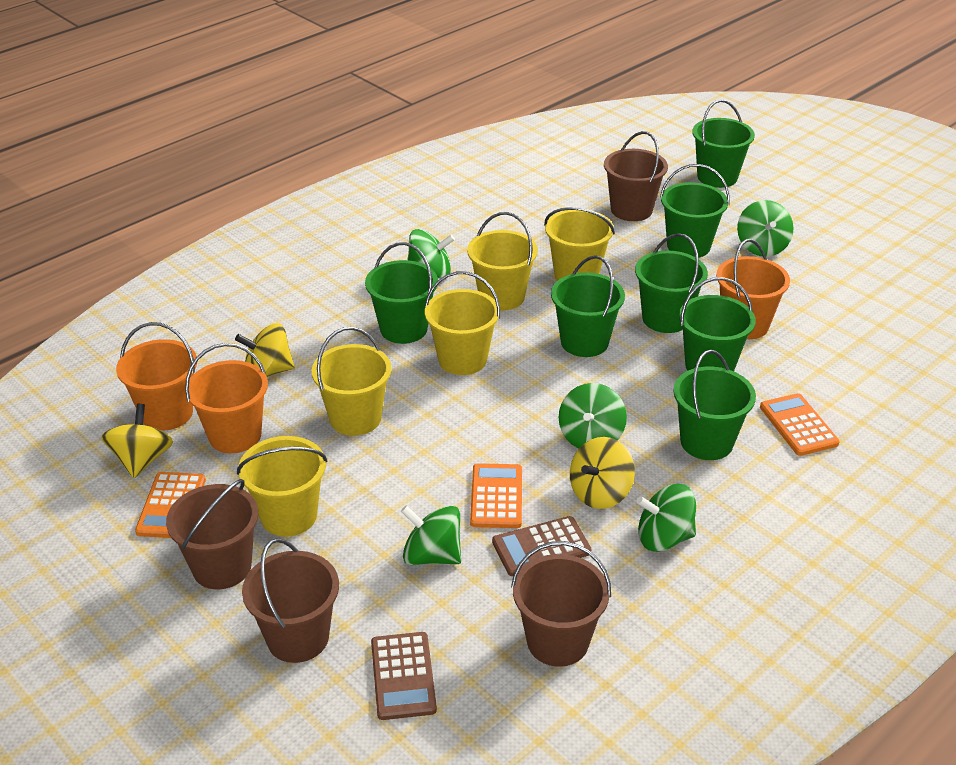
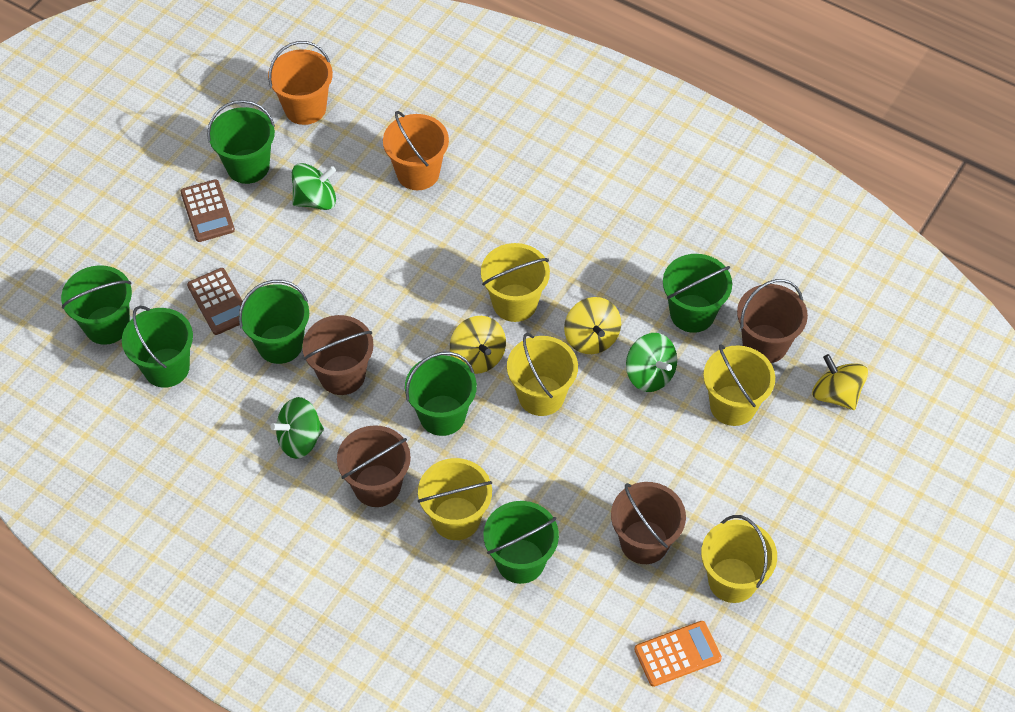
green spinning top: [401,505,461,565] [408,229,455,279] [559,383,627,449] [636,484,696,552] [737,200,794,257] = 5 -> [270,397,324,459] [292,163,336,210] [626,333,677,392] = 3
orange bucket: [116,322,197,431] [185,343,268,453] [716,239,790,339] = 3 -> [268,41,333,125] [383,111,449,190] = 2
orange calculator: [135,472,206,538] [470,463,522,528] [760,393,840,456] = 3 -> [634,621,722,687] = 1

